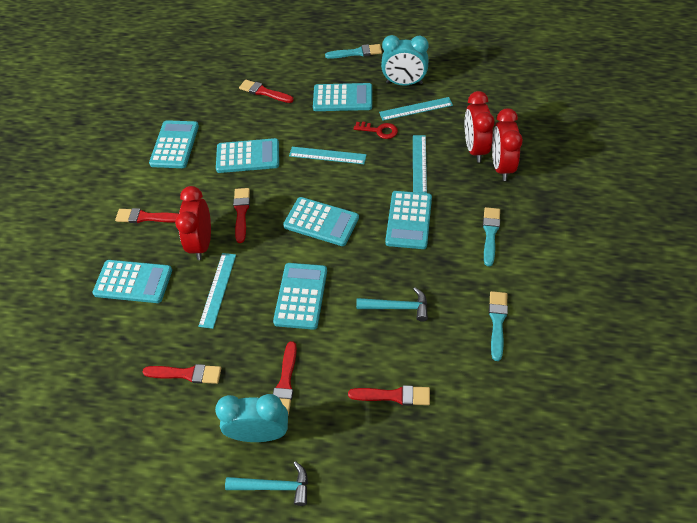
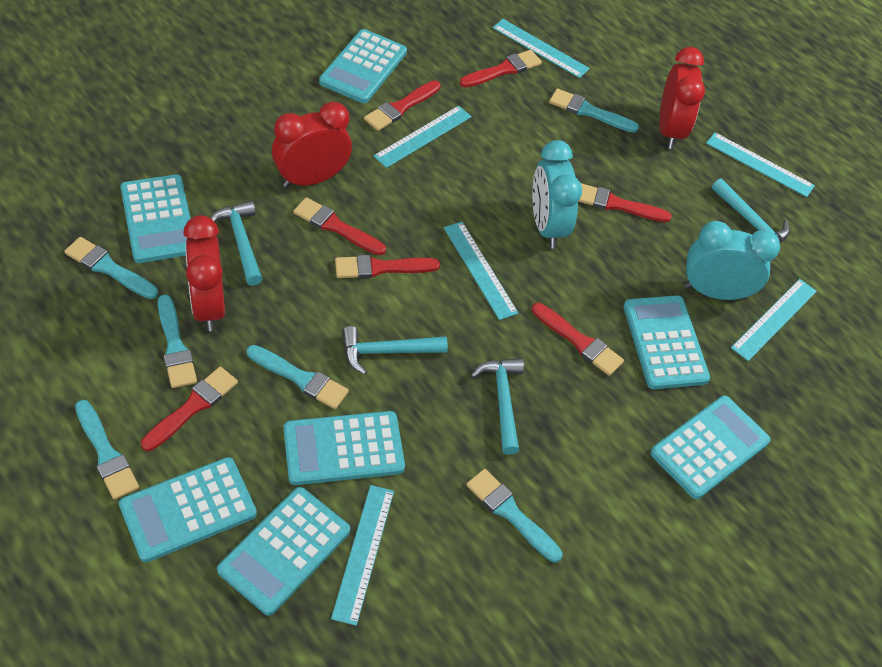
red brush: [115,208,179,223] [143,364,221,384] [233,188,250,243] [239,80,294,103] [273,341,297,415] [348,385,430,406] = 6 -> [141,367,238,451] [293,197,386,255] [335,255,440,278] [364,80,441,131] [460,50,542,88] [532,303,624,376] [578,183,672,222] = 7
red key: [354,122,398,139] = 1 -> none = 0
turquoise brush: [325,44,382,59] [483,207,500,266] [489,291,508,361] = 3 -> [64,237,158,299] [75,400,139,500] [158,294,197,388] [247,345,349,409] [466,469,563,563] [549,88,639,133] = 6
turquoise hammer: [225,461,308,506] [356,288,428,322] = 2 -> [211,200,262,286] [342,326,448,375] [471,358,524,455] [712,178,790,243] = 4
turquoise ruler: [198,253,236,329] [289,147,367,164] [379,97,453,121] [413,135,427,193] = 4 -> [331,485,394,626] [374,106,472,168] [444,222,518,320] [493,19,590,78] [706,133,815,197] [731,279,817,361] = 6

